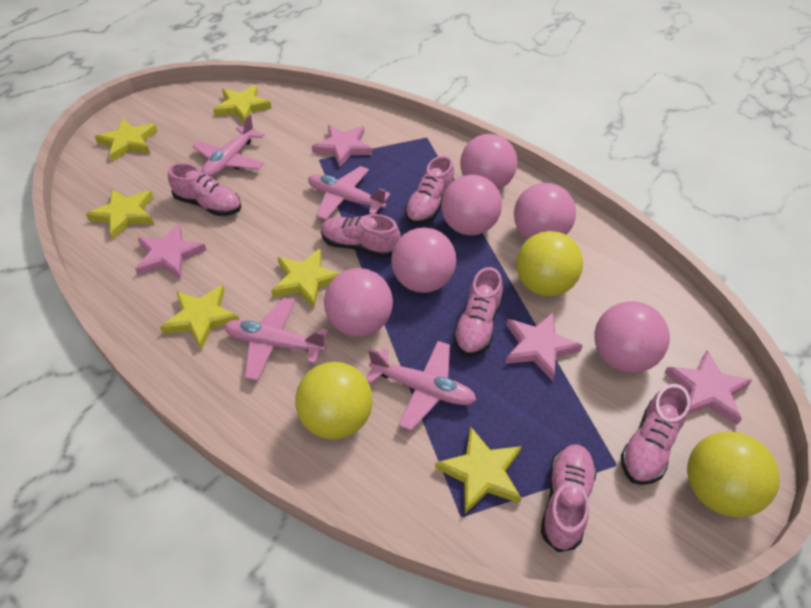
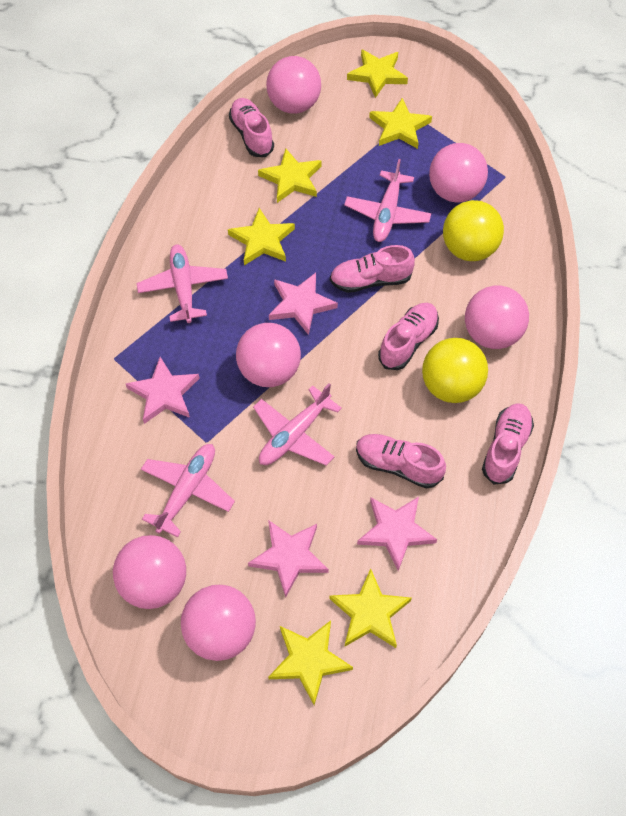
pink shoe: [168,163,241,216] [321,214,401,258] [405,155,455,224] [453,267,503,356] [541,444,597,552] [621,384,690,485] = 6 -> [229,98,274,157] [330,245,415,293] [356,434,446,489] [378,303,439,370] [482,403,534,484] = 5
yellow ball: [295,362,373,439] [516,231,583,296] [687,432,780,517] = 3 -> [422,338,488,403] [443,200,504,261] = 2

